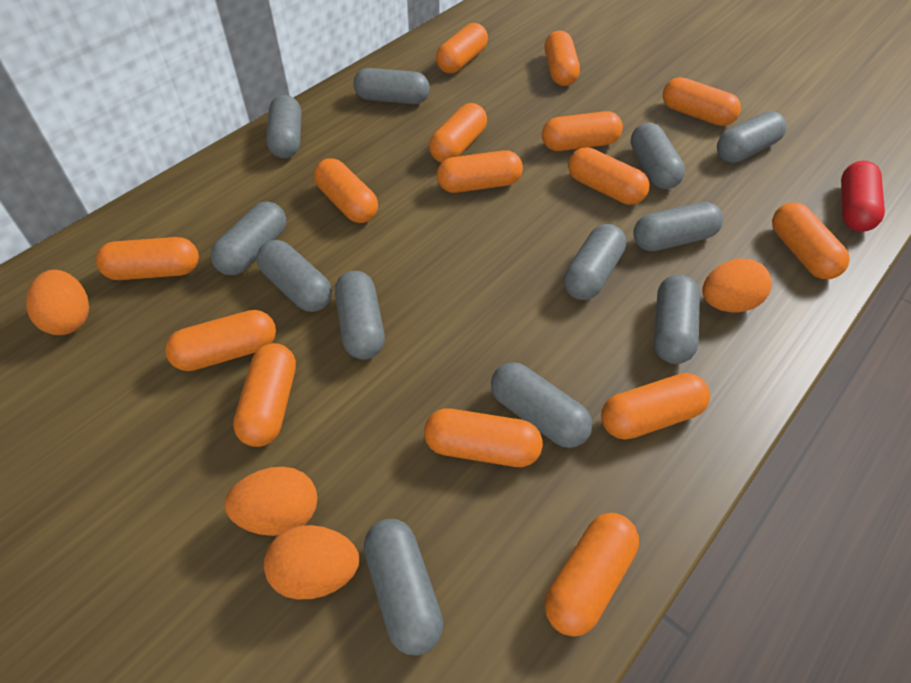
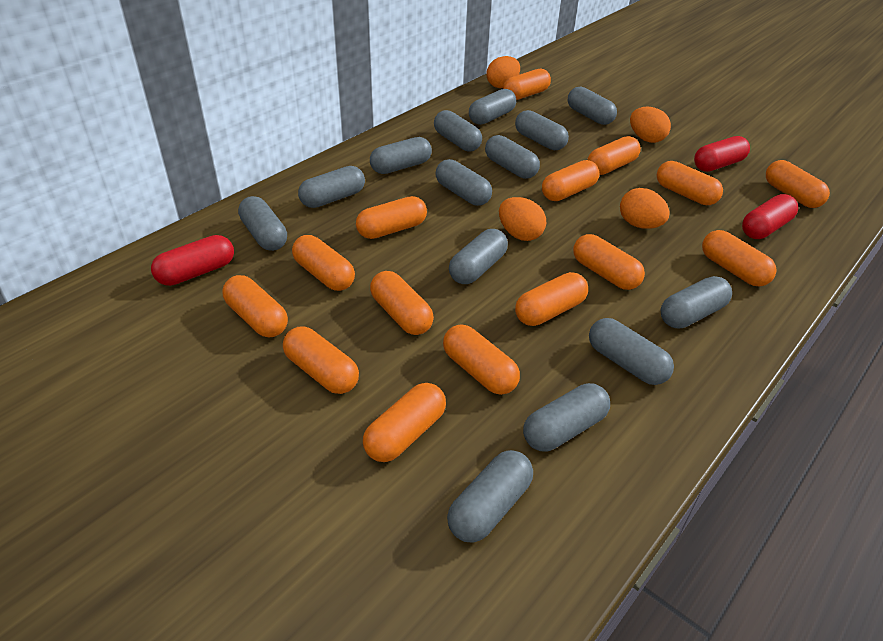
grey capsule: [210,201,286,275] [256,240,332,312] [266,95,301,158] [335,271,385,360] [353,68,430,104] [364,519,443,655] [491,362,593,448] [564,224,626,300] [631,122,685,189] [633,202,723,251] [654,275,700,364] [717,111,787,163] = 12 -> [238,196,287,251] [298,166,365,208] [370,137,432,174] [434,110,482,152] [435,159,492,206] [447,450,533,543] [449,229,508,284] [469,89,516,125] [485,135,540,179] [515,110,569,150] [523,383,610,451] [568,87,617,125] [589,318,674,385] [660,276,732,329] = 14
red capsule: [841,161,885,232] = 1 -> [151,235,234,286] [694,136,750,172] [742,194,798,239] = 3

